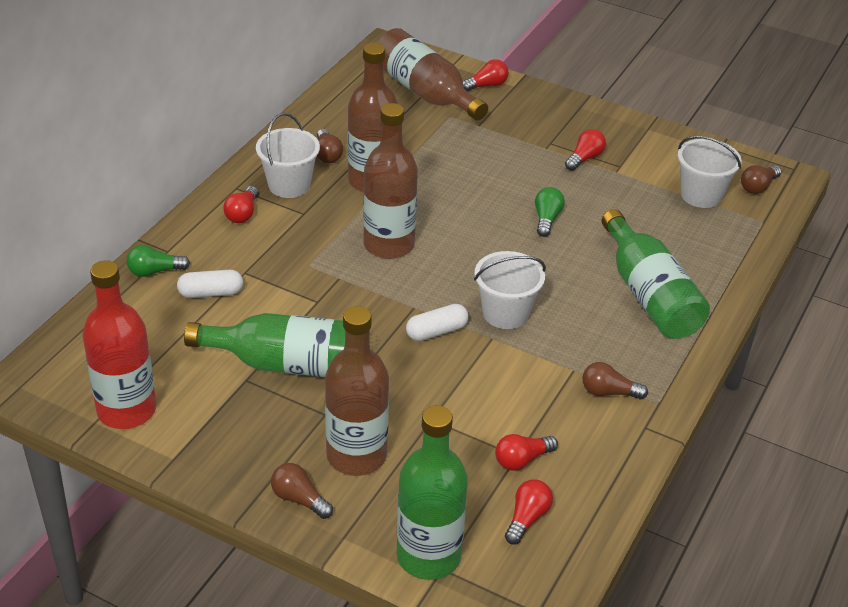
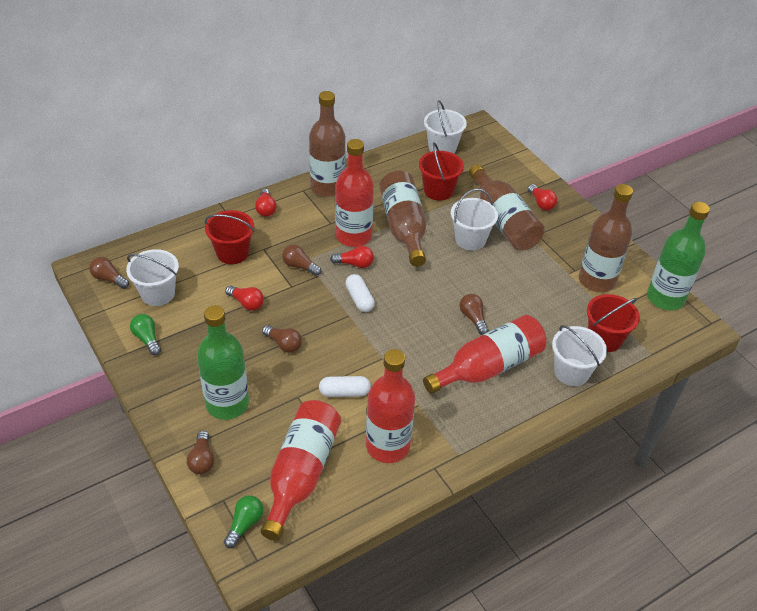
brown light bulb: [271,463,333,519] [317,129,343,163] [582,362,648,399] [741,165,781,194] = 4 -> [89,257,129,289] [187,431,214,474] [262,325,302,353] [282,245,321,276] [460,294,489,335] = 5
green bottle: [184,313,370,377] [397,405,468,580] [602,209,710,339] = 3 -> [197,305,249,420] [647,202,710,310] = 2
red bottle: [83,260,156,429] = 1 -> [261,400,341,541] [335,139,374,247] [366,349,415,463] [423,315,547,394] = 4
red bucket: none = 0 -> [204,210,254,264] [419,142,464,201] [587,294,640,352] = 3
red light bulb: [223,186,258,223] [463,59,509,92] [495,434,558,471] [505,479,553,545] [565,129,606,171] = 5 -> [225,286,264,311] [255,188,276,217] [330,246,374,268] [528,184,557,210] = 4
white bucket: [256,113,320,198] [474,251,546,329] [678,136,741,208] = 3 -> [126,249,179,306] [424,100,467,154] [451,189,498,250] [552,325,607,386] = 4

